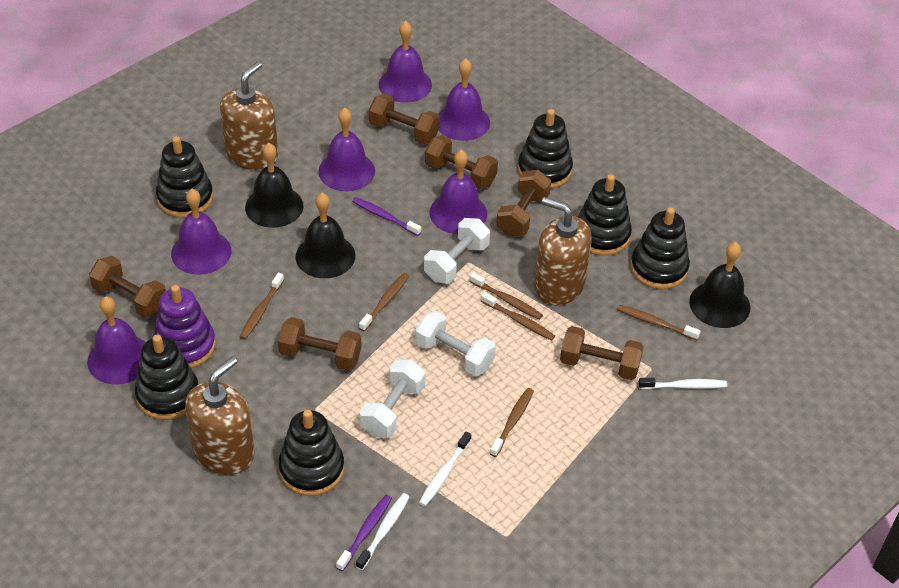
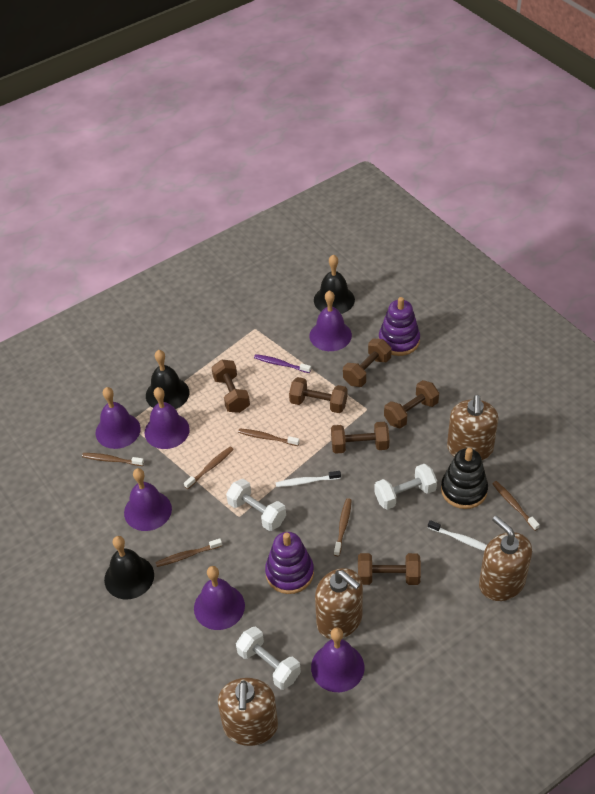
black stacking toy: [135,335,198,420] [156,136,213,218] [278,410,345,496] [518,109,573,189] [578,174,632,256] [630,207,690,289] = 6 -> [441,448,488,509] = 1
brown soap dispenser: [185,357,254,475] [220,61,278,170] [534,197,592,306] = 3 -> [218,678,278,746] [315,568,363,639] [447,395,498,460] [479,516,532,601] = 4
purple stacking toy: [153,285,216,368] = 1 -> [265,532,314,594] [379,297,420,356] = 2
purple toothbrush: [336,495,392,571] [352,197,421,236] = 2 -> [254,354,311,373] = 1
white toothbrush: [356,493,410,570] [419,431,471,506] [638,378,727,389] = 3 -> [276,471,341,487] [428,520,487,551] = 2

